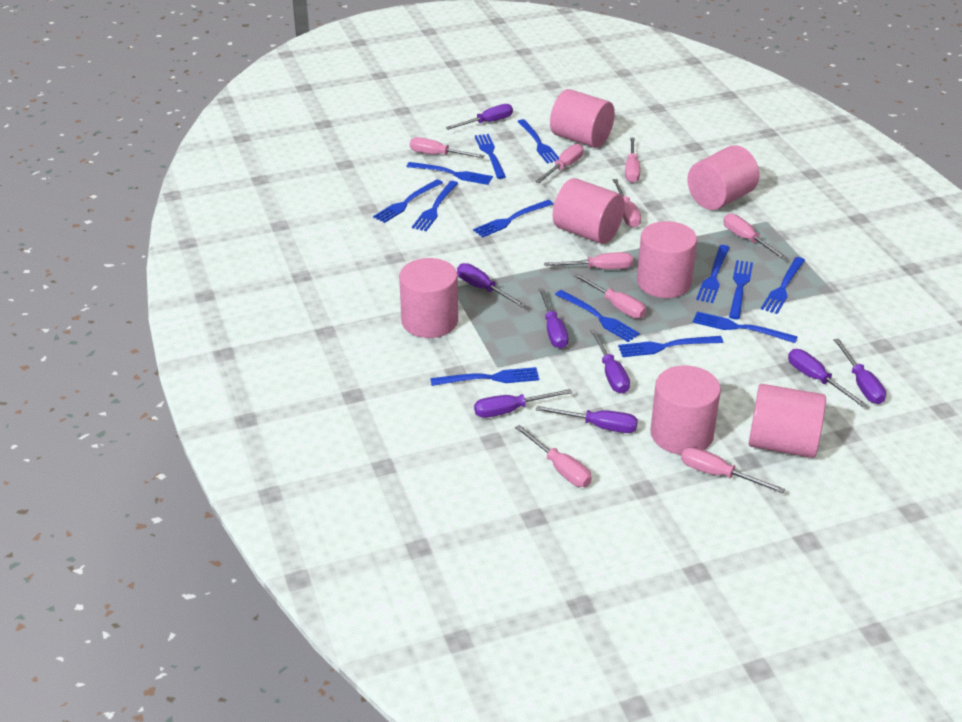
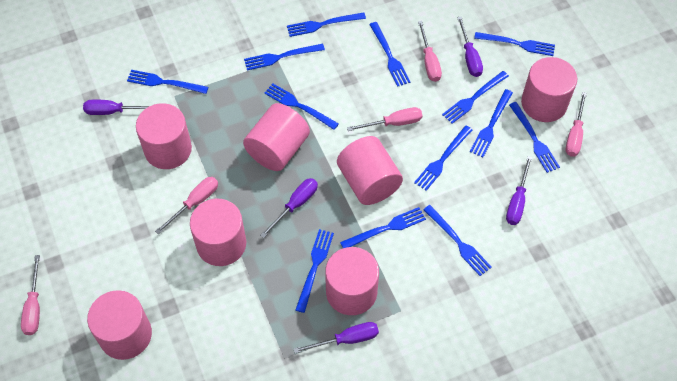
pink screwdriver: [410,137,485,158] [515,425,592,487] [535,144,584,183] [544,252,633,269] [573,273,646,318] [612,179,641,228] [625,138,640,183] [681,447,785,493] [723,214,788,260] = 9 -> [21,255,40,335] [155,177,218,234] [347,107,422,131] [418,21,442,82] [566,92,587,157] = 5
purple screwdriver: [446,104,513,130] [457,263,526,308] [474,389,572,418] [536,406,638,433] [538,288,568,349] [590,329,630,394] [788,349,867,407] [834,338,886,404] = 8 -> [83,99,149,115] [260,178,318,238] [294,322,379,353] [457,17,483,77] [506,156,532,225] = 5

